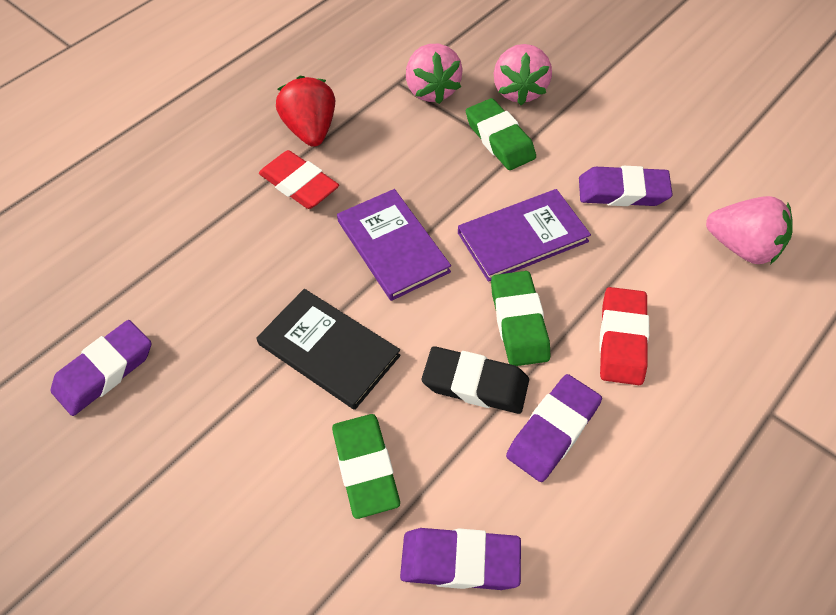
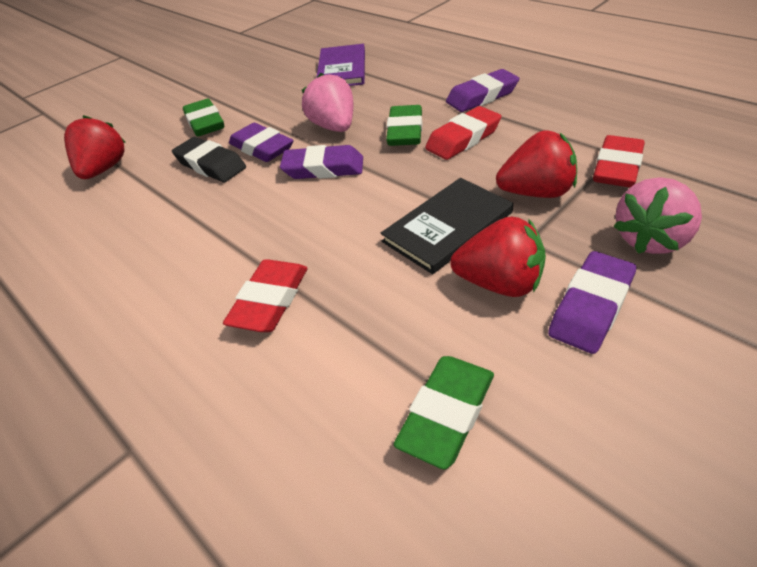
pink strawberry: [406,44,463,104] [494,44,552,105] [706,196,793,264] = 3 -> [302,73,353,132] [613,177,702,254] = 2
purple book: [337,189,451,301] [458,189,591,282] = 2 -> [316,44,365,86] = 1
red eraser: [259,150,339,209] [599,287,649,385] = 2 -> [223,259,307,332] [425,106,502,160] [593,135,645,188] = 3
red strawberry: [276,76,335,147] = 1 -> [64,115,126,179] [450,216,546,297] [496,130,577,198] = 3

